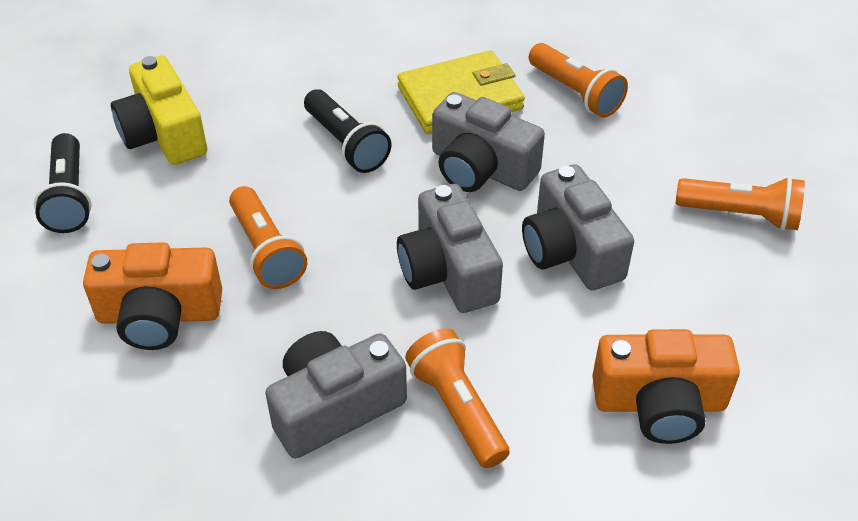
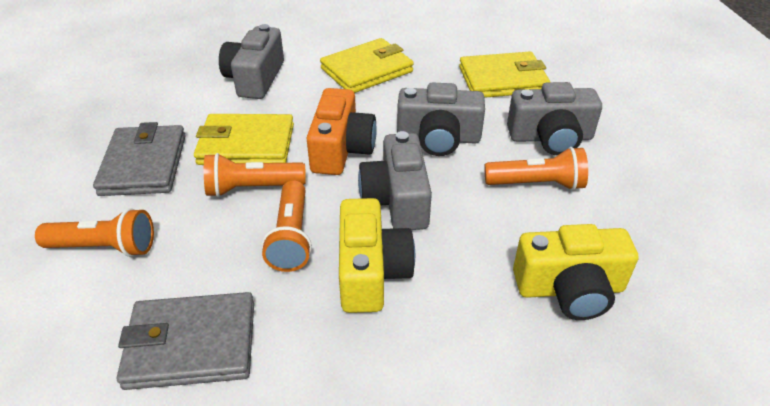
black flashlight: [34,133,92,233] [304,89,391,173] = 2 -> none = 0
grey wallet: none = 0 -> [93,122,186,196] [117,292,254,390] = 2
orange camera: [83,242,222,350] [592,329,740,444] = 2 -> [307,88,377,175] = 1
yellow camera: [111,56,207,165] = 1 -> [339,198,415,313] [513,224,638,320] = 2
yellow wallet: [397,50,525,134] = 1 -> [194,114,294,165] [320,38,414,93] [459,52,550,98] = 3

